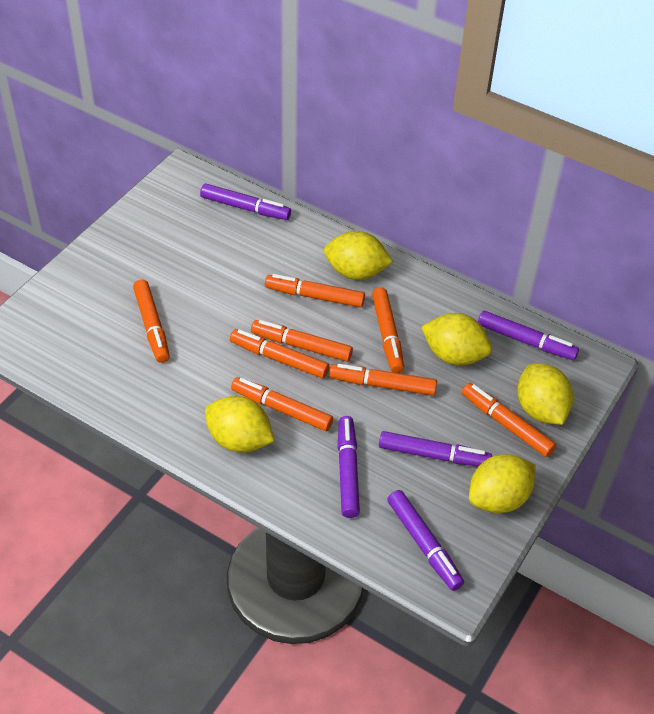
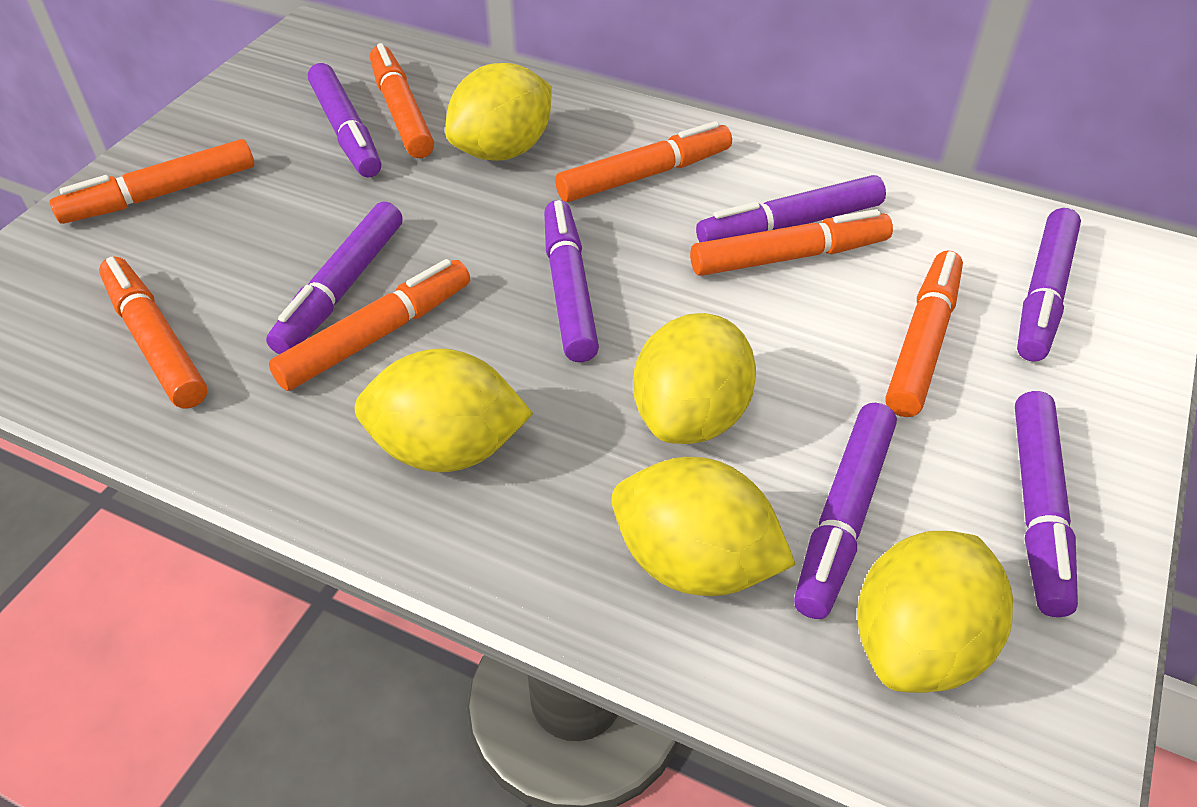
orange marker: [133,279,170,363] [230,329,329,379] [231,377,333,431] [251,320,353,362] [265,274,365,308] [329,364,437,396] [372,287,404,373] [462,383,556,457] = 8 -> [50,139,254,224] [99,257,207,408] [269,259,470,391] [370,43,434,158] [555,121,732,202] [690,209,893,276] [885,251,963,417] = 7
purple marker: [200,184,291,220] [338,416,360,518] [379,431,492,467] [387,490,464,591] [478,311,579,360] = 5 -> [266,202,403,354] [308,63,381,178] [544,200,599,362] [696,175,886,242] [794,403,897,619] [1015,391,1078,617] [1017,208,1081,362] = 7

